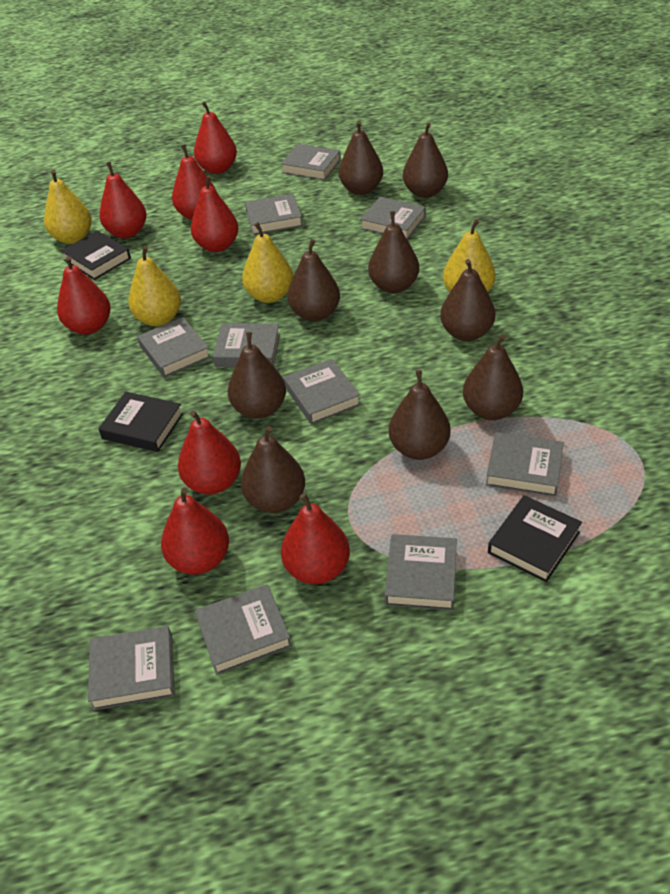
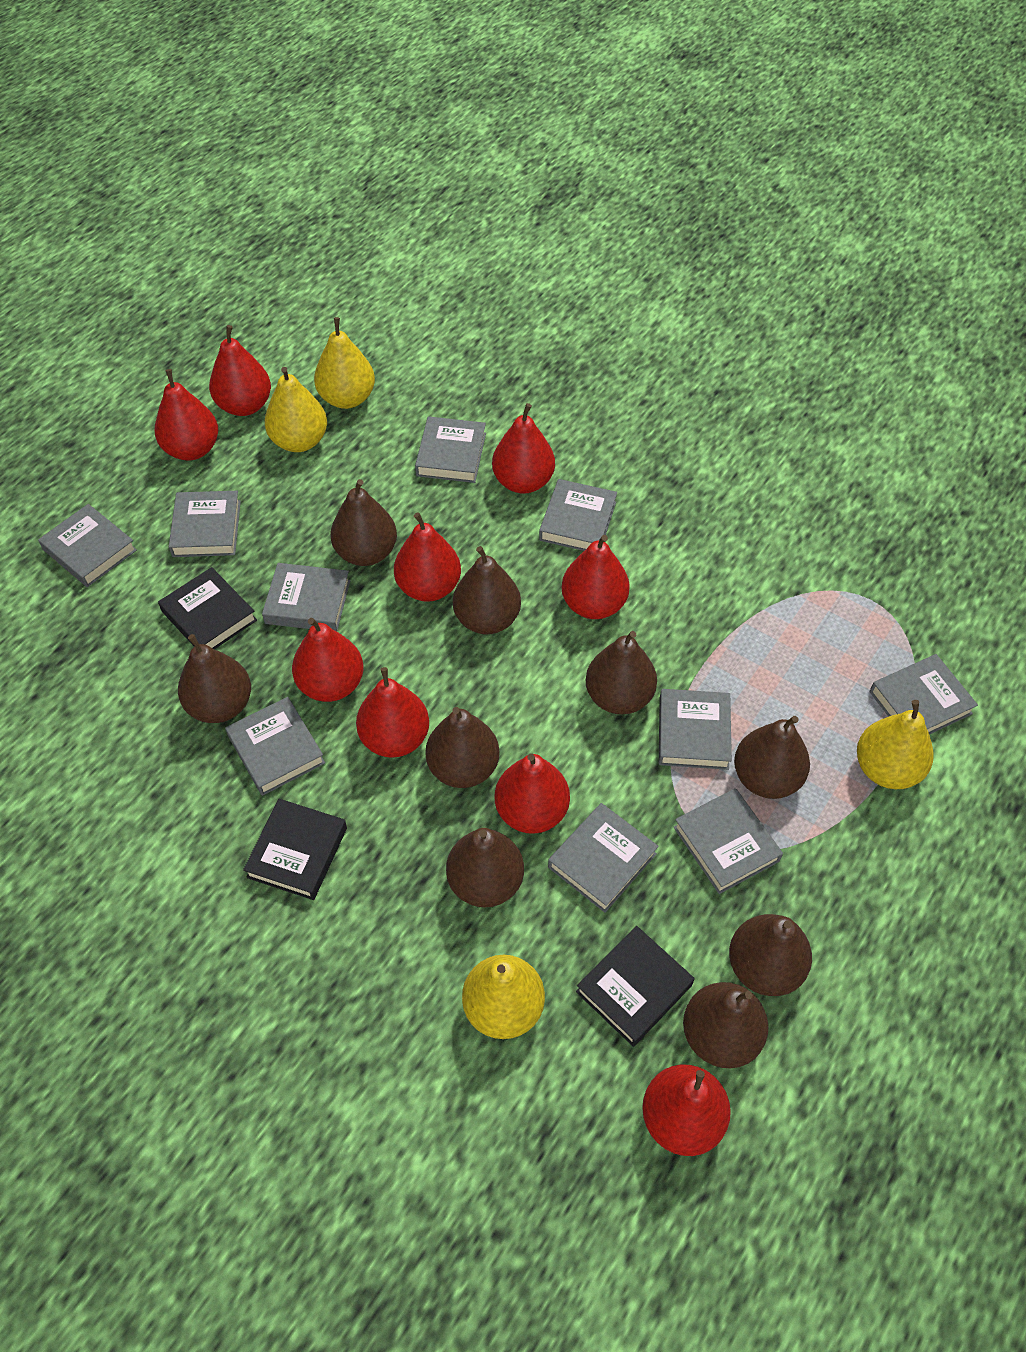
red pear: [57,256,111,335] [99,162,147,238] [161,488,229,575] [172,144,217,220] [178,410,241,495] [191,175,238,252] [194,101,237,174] [281,493,350,584] = 8 -> [155,369,218,461] [209,325,271,416] [292,618,364,702] [356,667,429,758] [394,513,461,602] [492,403,555,494] [495,753,570,834] [562,535,630,619] [642,1064,731,1156] = 9

